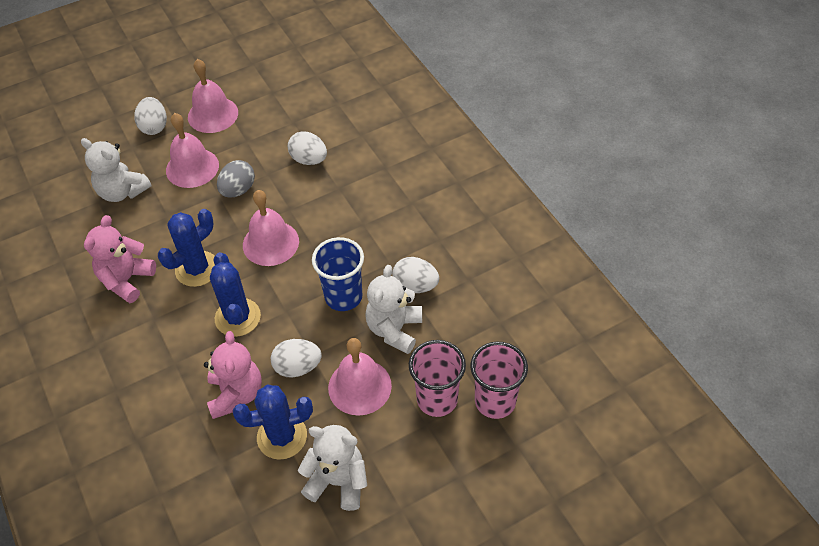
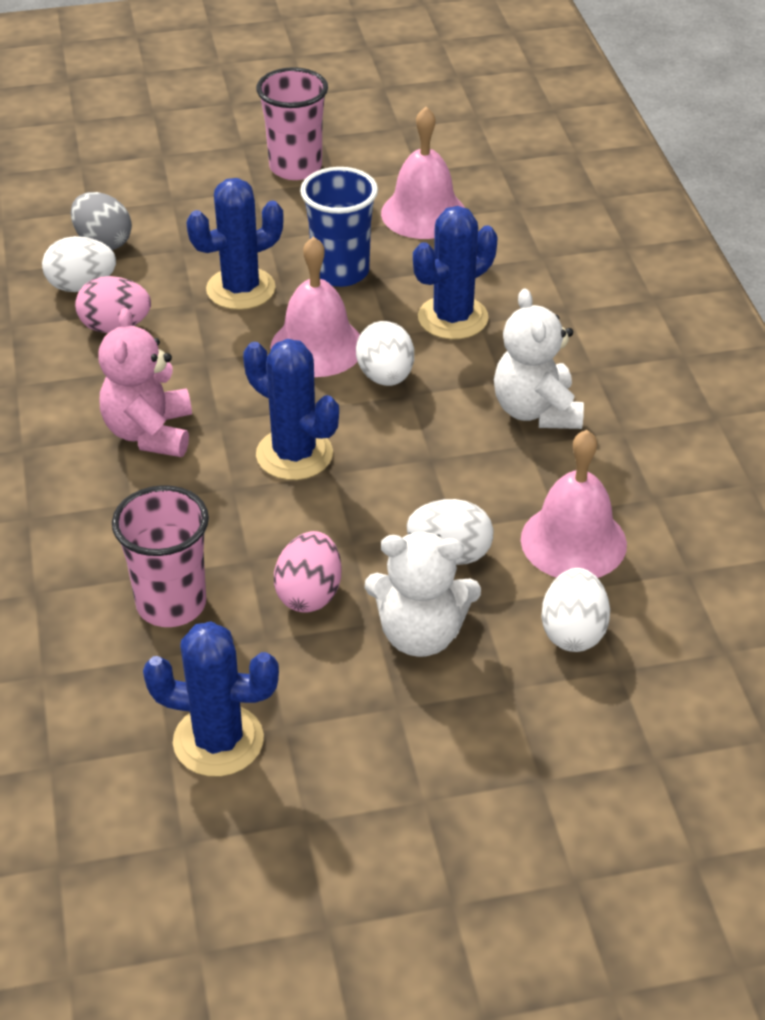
blue cactus: [158,209,215,287] [210,252,261,337] [233,384,313,460] = 3 -> [143,621,279,777] [187,178,284,310] [243,339,339,480] [413,206,498,340] = 4
pink bell: [166,113,219,188] [188,59,238,133] [243,190,299,266] [328,338,392,416] = 4 -> [270,236,360,377] [381,107,465,239] [521,430,627,578] = 3
pink egg: none = 0 -> [75,276,151,333] [274,531,342,613] = 2
pink teddy bear: [84,215,156,303] [204,331,262,419] = 2 -> [98,308,192,457] = 1
white teddy bear: [81,138,152,202] [298,425,367,511] [365,265,422,354] = 3 -> [365,532,481,657] [494,289,584,429] = 2

